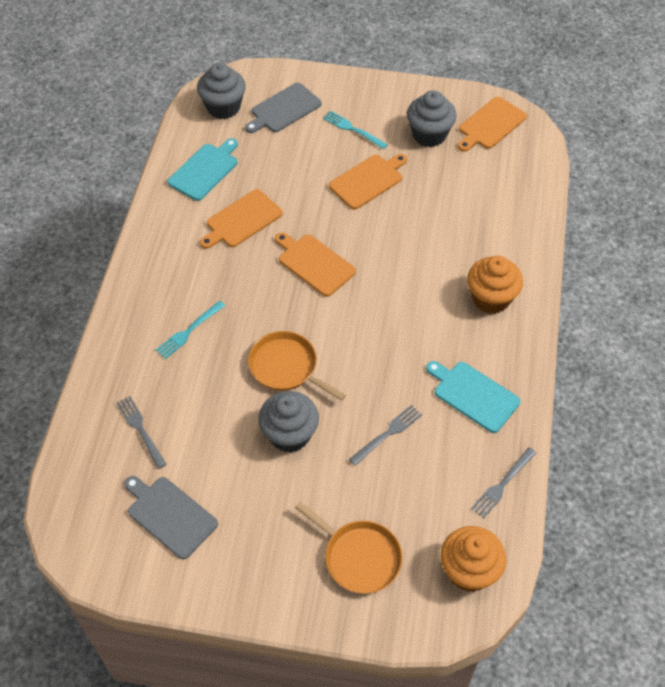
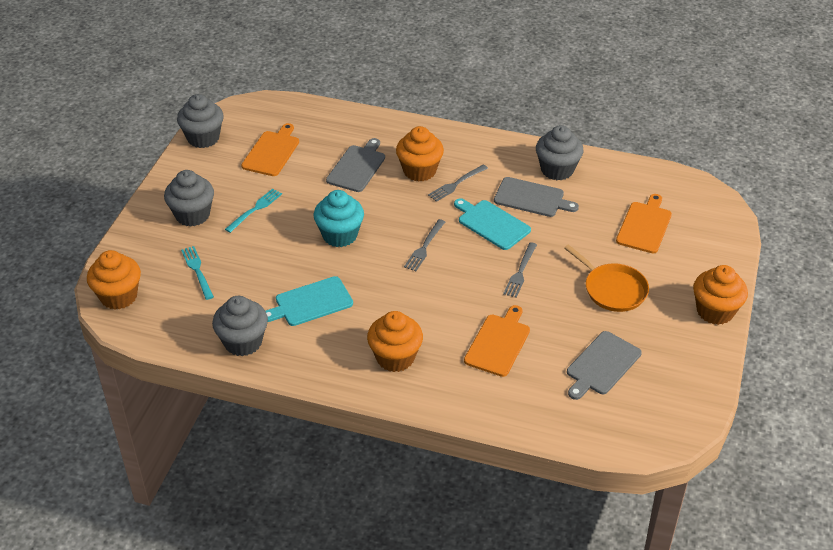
grey cupcake: [197,63,246,119] [258,391,319,452] [407,90,457,147] = 3 -> [164,170,214,227] [177,94,224,148] [212,296,268,356] [536,125,583,180] = 4
grey cutting board: [124,476,218,559] [245,83,322,133] = 2 -> [326,138,385,192] [494,177,579,217] [567,331,642,400] = 3
orange cupcake: [441,526,506,592] [467,256,523,314] = 2 -> [87,250,141,310] [367,311,423,372] [396,126,444,181] [693,265,748,325] = 4
orange cutting board: [200,189,283,249] [275,232,356,297] [329,154,407,209] [458,97,527,152] = 4 -> [241,123,299,176] [464,305,530,377] [616,194,672,253] = 3
orange pan: [248,331,346,401] [295,502,402,594] = 2 -> [564,245,649,312] = 1
turquoise cupcake: none = 0 -> [314,190,364,247] = 1

